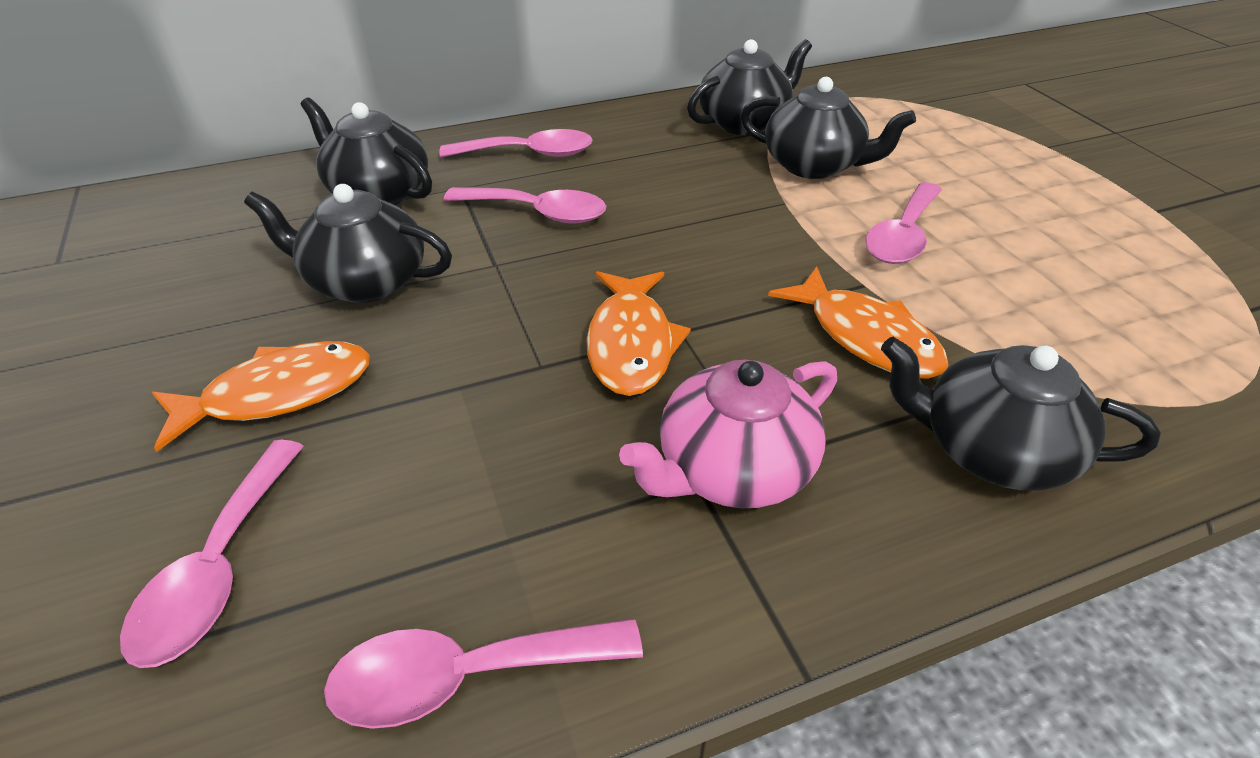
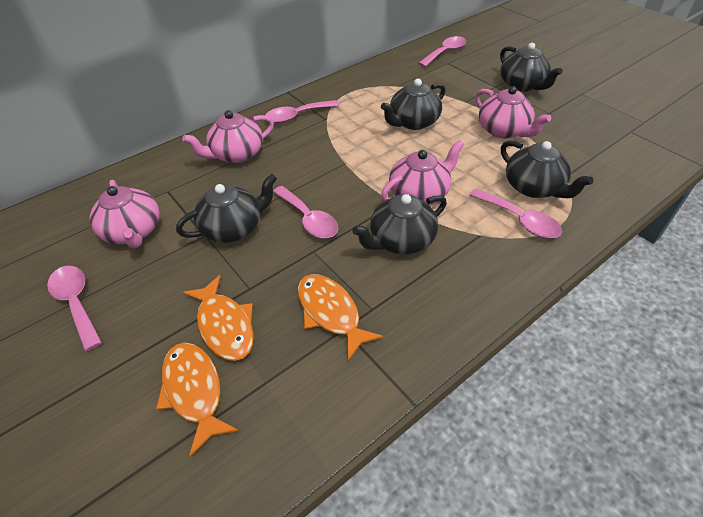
pink teapot: [619,360,837,508] = 1 -> [90,180,160,249] [182,110,274,163] [381,140,464,205] [475,86,551,139] = 4

